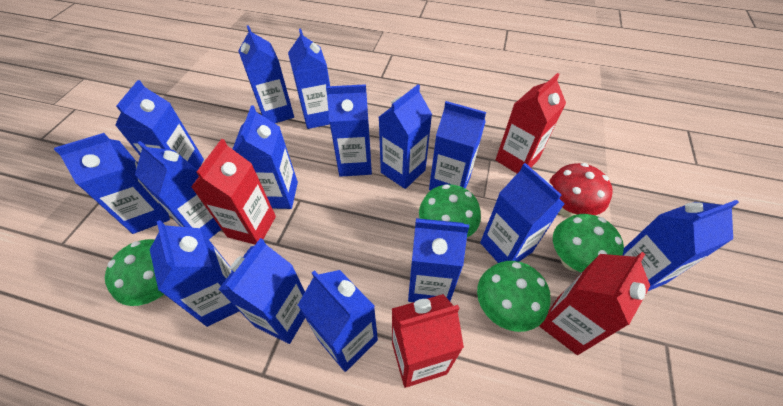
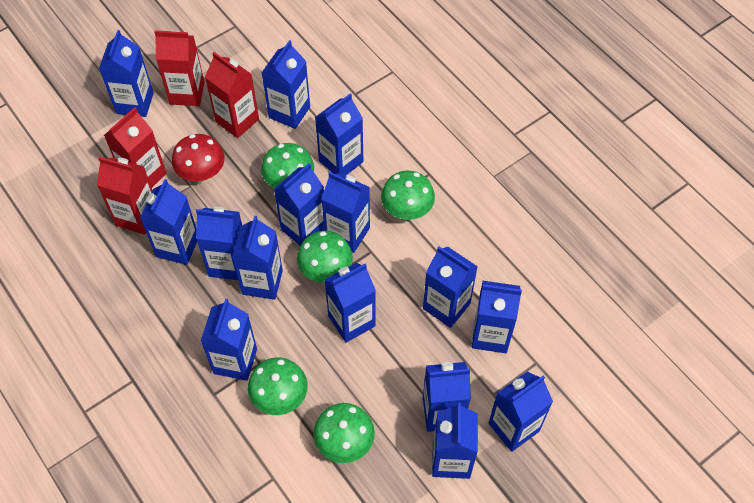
green mushroom: [105,239,167,306] [419,184,481,237] [477,261,551,332] [553,214,624,273] = 4 -> [248,357,308,415] [261,143,314,188] [297,231,353,283] [313,403,375,463] [381,171,435,220] = 5

